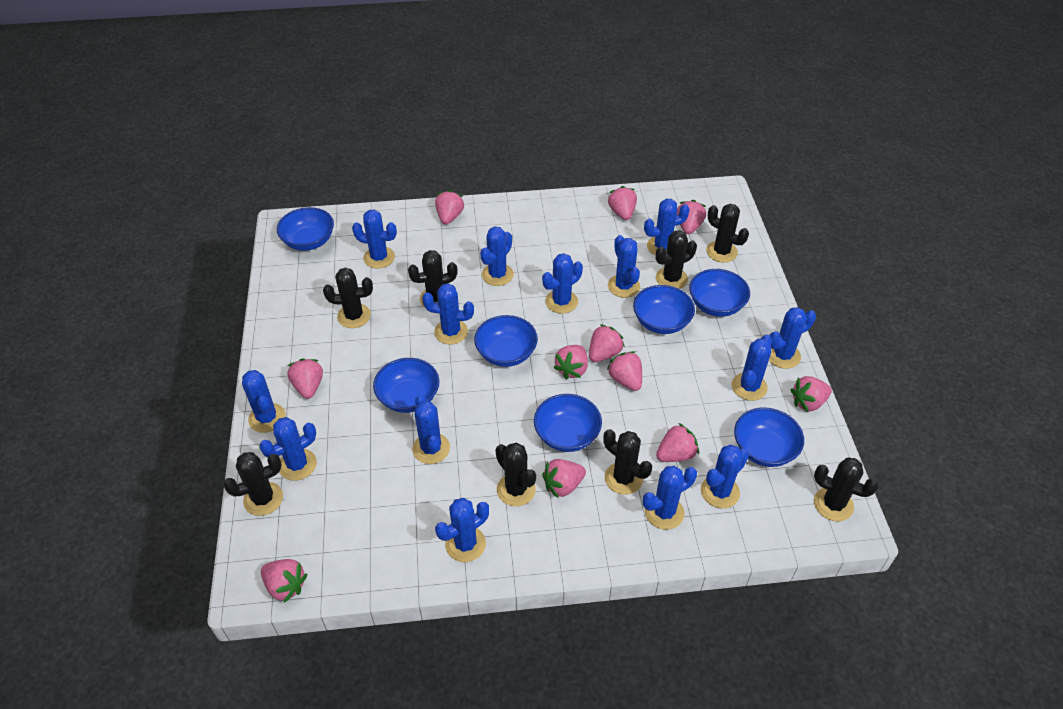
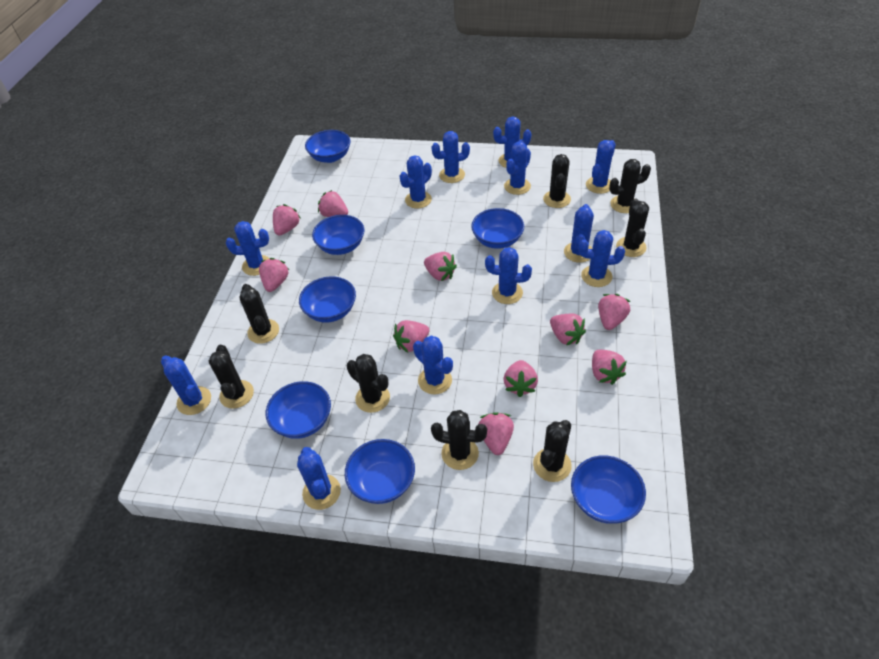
blue cactus: [242,370,286,433] [259,417,317,481] [352,209,397,269] [412,394,450,464] [422,283,474,345] [435,498,489,562] [480,226,514,286] [542,253,583,314] [608,235,640,298] [643,466,697,530] [644,199,690,256] [701,444,749,508] [732,335,772,401] [769,307,816,369] = 14 -> [161,356,211,415] [226,221,269,276] [297,447,341,510] [399,155,432,208] [413,336,453,394] [431,131,470,183] [485,247,532,304] [493,116,531,168] [504,142,531,195] [564,204,594,263] [579,230,625,287] [586,140,615,194] = 12
pink strawberry: [261,559,308,603] [287,359,323,399] [435,190,464,225] [542,459,586,499] [553,345,588,379] [589,324,625,362] [607,351,642,391] [608,186,637,220] [656,423,699,462] [677,200,706,234] [790,376,832,412] = 11 -> [259,258,289,292] [273,204,300,236] [318,190,348,217] [393,320,430,352] [424,252,457,281] [479,412,514,455] [504,360,538,397] [550,314,586,346] [592,350,627,385] [598,294,631,330] = 10

